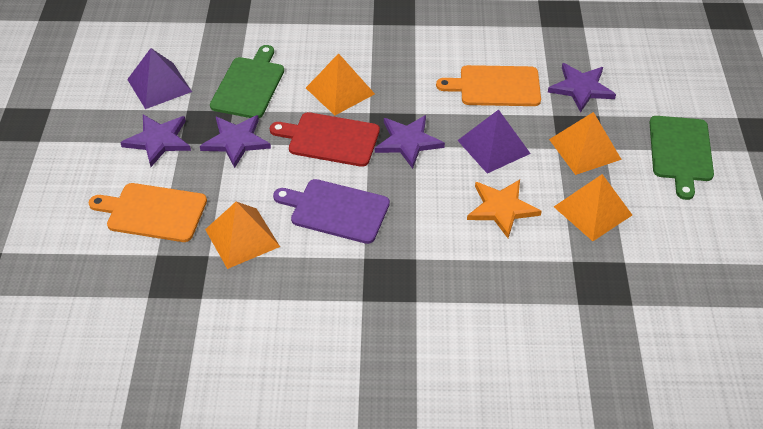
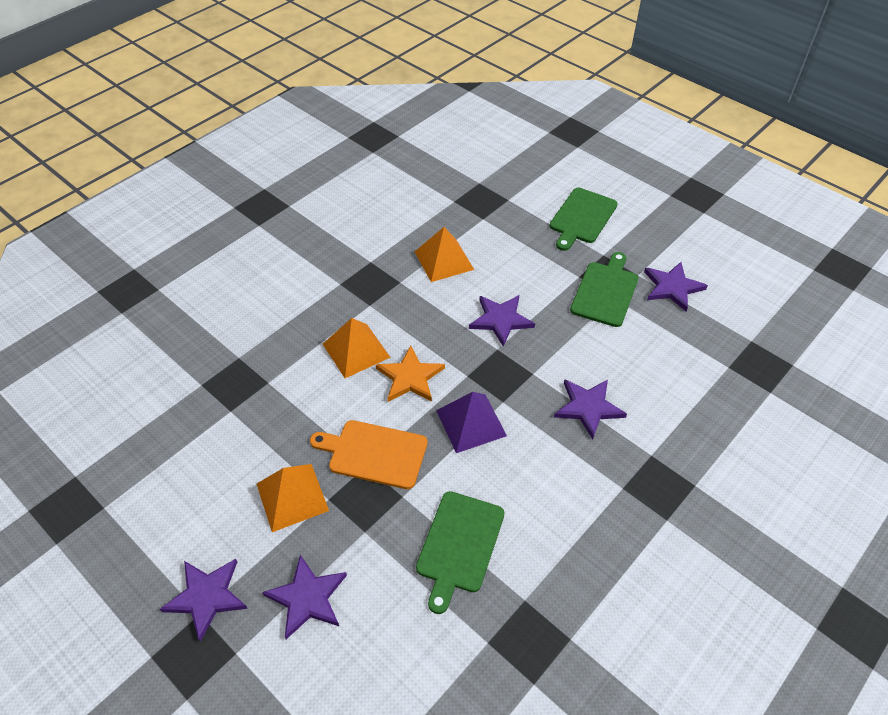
green cutting board: [210,45,284,118] [649,116,714,200] = 2 -> [416,491,505,614] [550,188,618,251] [570,252,638,327] = 3
orange cutting board: [89,183,207,242] [436,65,541,106] = 2 -> [310,420,428,489] = 1
orange pyramid: [205,202,280,269] [306,53,375,115] [549,112,622,175] [554,174,632,241] = 4 -> [257,464,329,532] [323,318,391,378] [415,227,474,282] = 3
purple cutting board: [273,179,390,244] = 1 -> none = 0
purple pyramid: [127,48,192,109] [457,109,531,174] = 2 -> [436,392,507,453] = 1
purple star: [120,115,191,167] [200,115,271,168] [375,115,445,169] [548,63,616,112] = 4 -> [160,559,248,641] [262,555,347,639] [469,295,535,347] [554,379,627,439] [644,262,708,311] = 5
red cutting board: [270,112,380,167] = 1 -> none = 0

